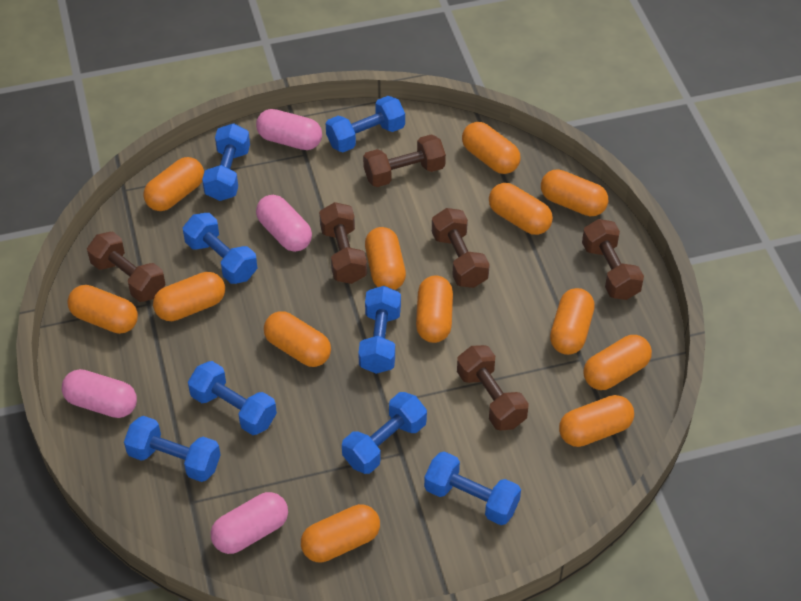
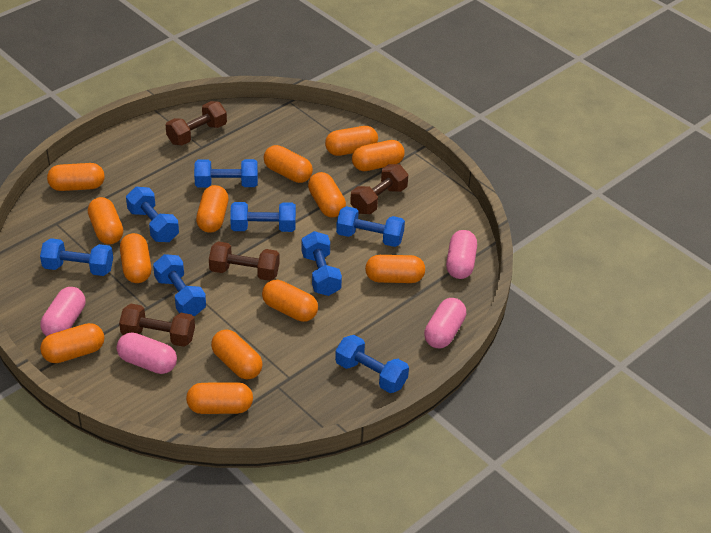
brown dumbbell: [87,232,166,302] [319,202,367,284] [363,134,446,187] [432,208,490,288] [457,345,529,431] [582,219,644,300] = 6 -> [119,304,195,347] [166,101,227,146] [209,241,279,281] [350,164,408,214] = 4

